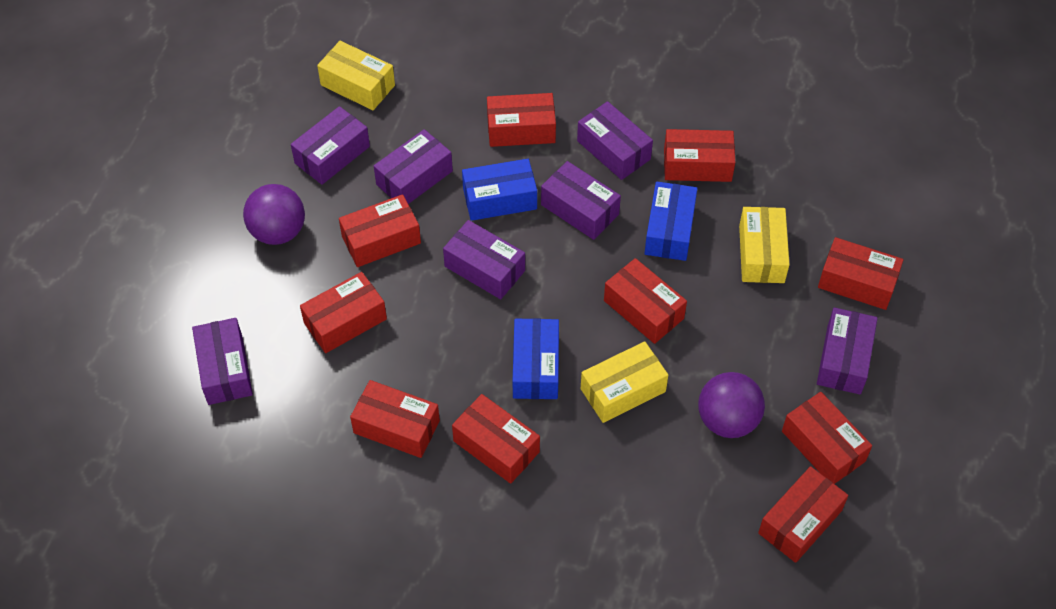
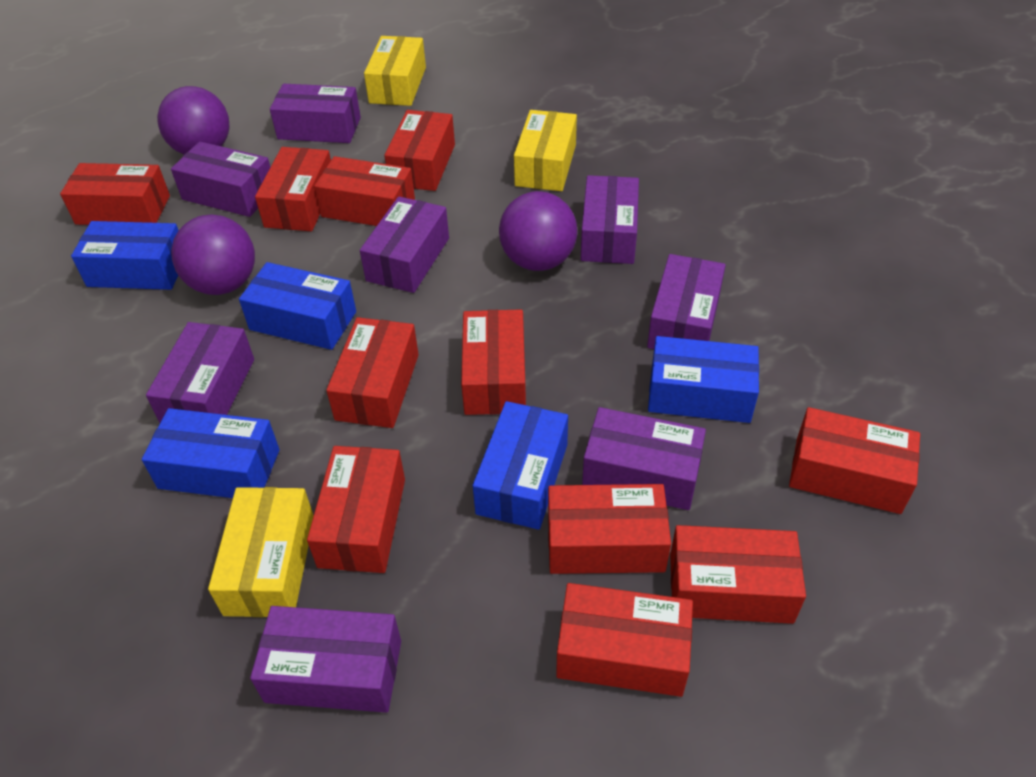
blue box: [462,159,537,221] [513,318,559,399] [644,182,698,261] = 3 -> [71,221,179,290] [142,408,280,498] [239,262,356,350] [473,401,568,530] [648,336,759,423] = 5
purple ball: [243,184,305,245] [698,372,765,438] = 2 -> [157,86,230,155] [171,214,255,295] [499,191,577,271] = 3
purple box: [192,318,253,405] [291,106,370,185] [374,129,453,204] [443,220,525,299] [541,161,621,240] [577,101,653,180] [817,308,878,395] = 7 -> [146,322,254,423] [171,141,270,217] [250,606,401,713] [270,84,361,143] [360,197,449,293] [580,175,639,264] [582,407,706,510] [647,254,726,349] = 8
red box: [300,272,387,353] [339,194,421,267] [350,380,440,458] [452,394,540,484] [487,93,556,147] [604,258,687,344] [664,129,735,182] [758,466,848,563] [782,392,872,484] [818,237,904,310] = 10 -> [60,163,170,225] [255,147,331,231] [307,446,405,573] [314,156,415,226] [326,317,419,428] [384,110,455,191] [461,309,526,415] [548,484,671,574] [556,583,693,697] [670,525,806,624] [789,407,920,514] = 11

